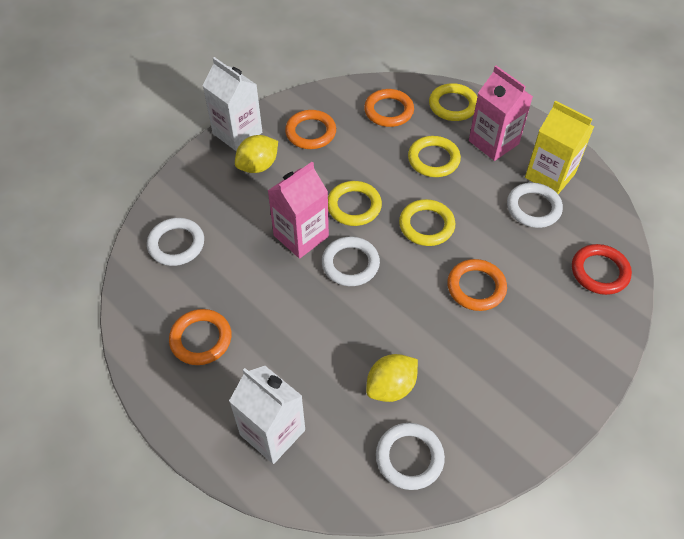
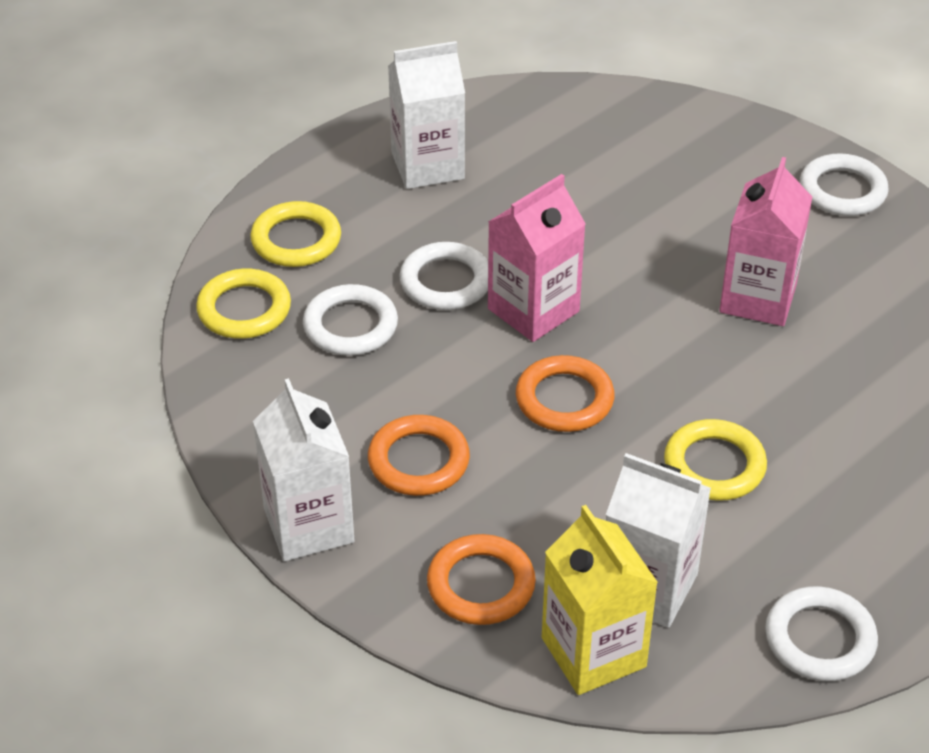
orange ring: [169,309,232,365] [285,110,336,149] [364,89,414,127] [447,259,507,311] = 4 -> [368,415,470,496] [427,534,536,625] [516,355,615,432] = 3
red ring: [572,244,632,295] = 1 -> none = 0
white carton: [203,57,262,151] [229,366,305,464] = 2 -> [253,378,355,561] [388,41,465,189] [606,453,711,628] = 3
yellow lemon: [235,135,278,173] [366,354,418,402] = 2 -> none = 0
yellow ring: [328,181,382,226] [399,199,455,246] [408,136,461,177] [429,83,477,121] = 4 -> [196,268,291,339] [251,201,341,267] [664,419,767,501] = 3

